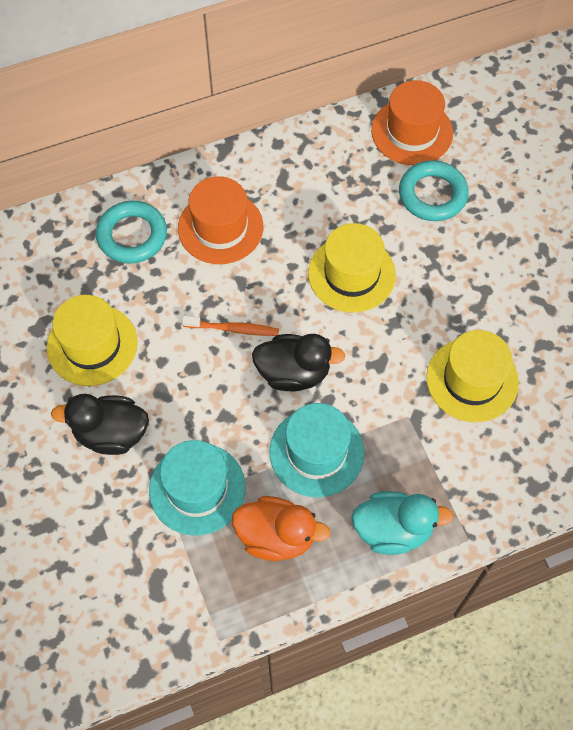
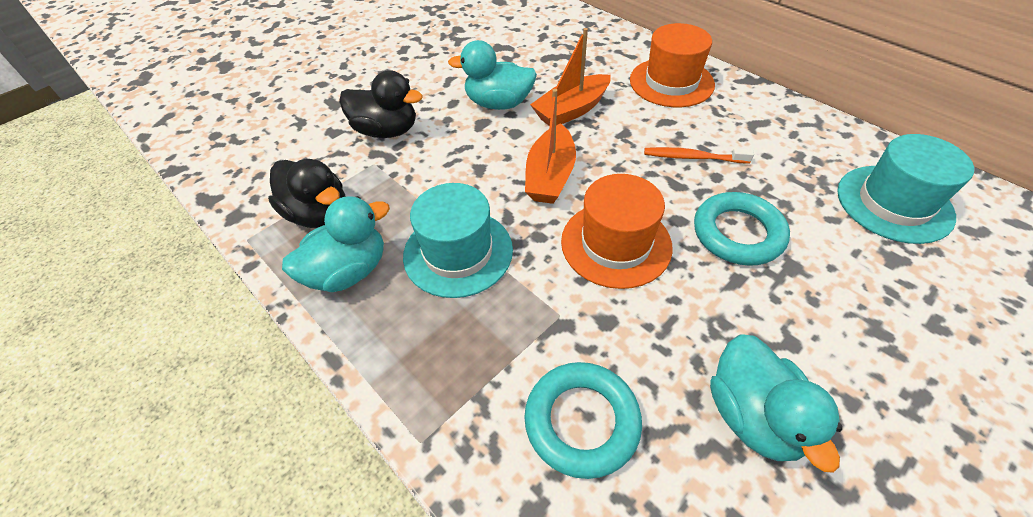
orange boat: none = 0 -> [525,89,576,204] [530,28,611,126] = 2
orange duck: [232,496,330,561] = 1 -> none = 0
turquoise duck: [351,491,454,555] = 1 -> [282,196,390,292] [448,40,537,110] [710,334,842,473] = 3
yellow hat: [47,295,138,386] [308,223,396,313] [426,330,519,422] = 3 -> none = 0

